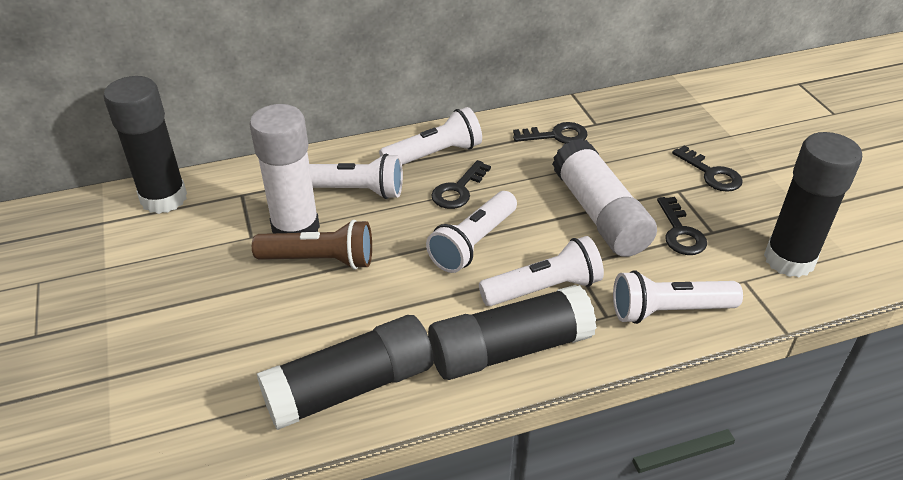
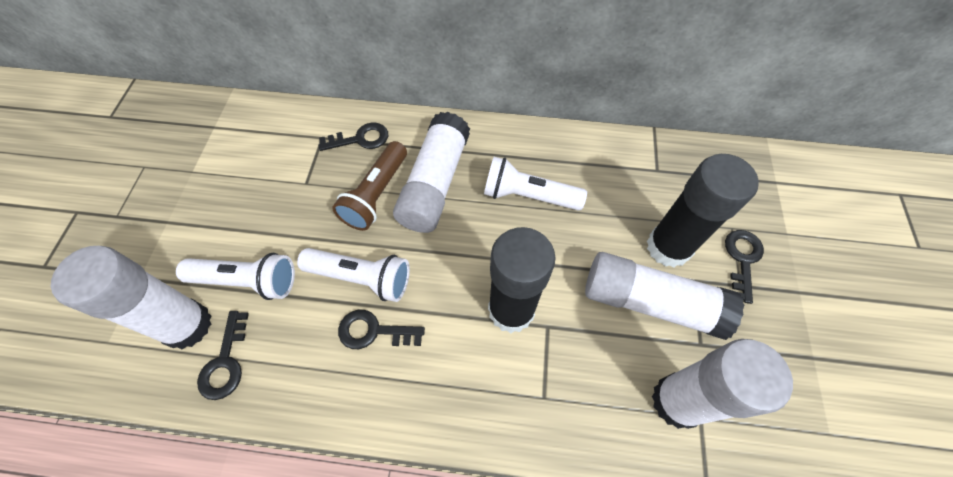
black glue stick: [104,76,187,214] [257,315,434,430] [428,285,597,380] [764,132,862,277] = 4 -> [488,227,556,333] [647,154,759,267] = 2
white flashlight: [309,153,403,199] [379,107,482,165] [426,191,517,273] [479,236,604,306] [613,270,743,324] = 5 -> [176,253,295,300] [297,248,410,302] [484,157,587,211] = 3
white glue stick: [249,104,320,233] [552,139,657,257] = 2 -> [51,246,212,349] [393,112,470,233] [585,252,744,340] [652,339,793,429] = 4

